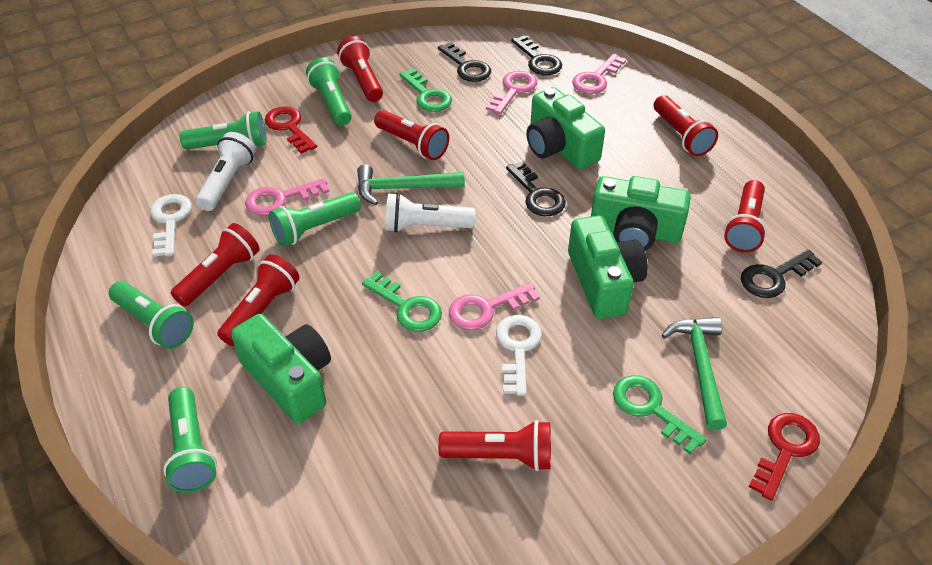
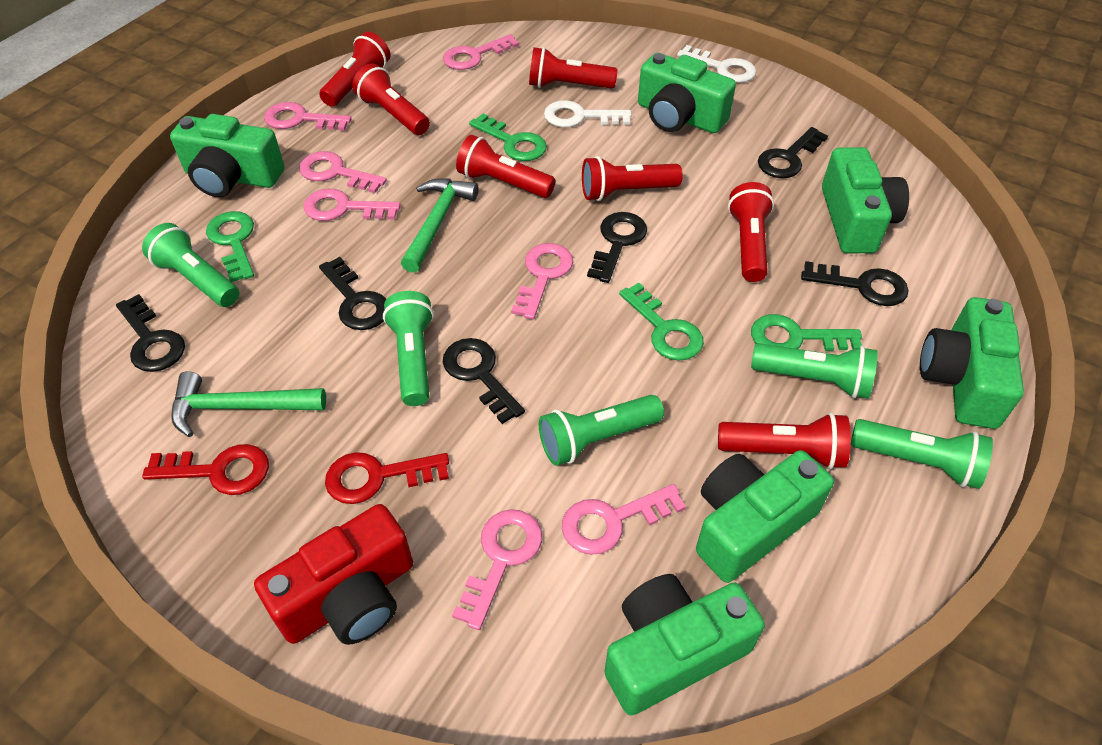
black key: [438,42,491,82] [506,161,566,216] [511,35,562,75] [741,249,822,298] = 4 -> [116,294,185,372] [319,257,386,330] [443,338,525,424] [587,212,647,283] [758,127,828,178] [801,261,909,306] = 6
green camera: [231,314,331,424] [526,87,605,169] [568,215,648,319] [591,176,691,251] = 4 -> [170,114,285,197] [604,574,765,715] [638,53,736,133] [696,450,834,583] [822,147,909,253] [920,297,1024,429] = 6
green key: [362,272,442,332] [399,68,452,112] [613,375,707,454] = 3 -> [206,211,254,282] [469,113,547,161] [619,283,704,361] [751,314,862,351] = 4
pink key: [245,178,329,216] [449,283,540,330] [486,71,537,115] [572,54,626,94] = 4 -> [264,102,352,131] [299,151,387,193] [304,189,400,221] [443,34,519,70] [452,509,542,630] [511,243,573,320] [562,484,686,555] = 7
red camera: none = 0 -> [254,504,413,645] = 1
white flashlight: [196,132,256,211] [385,193,475,233] = 2 -> none = 0

